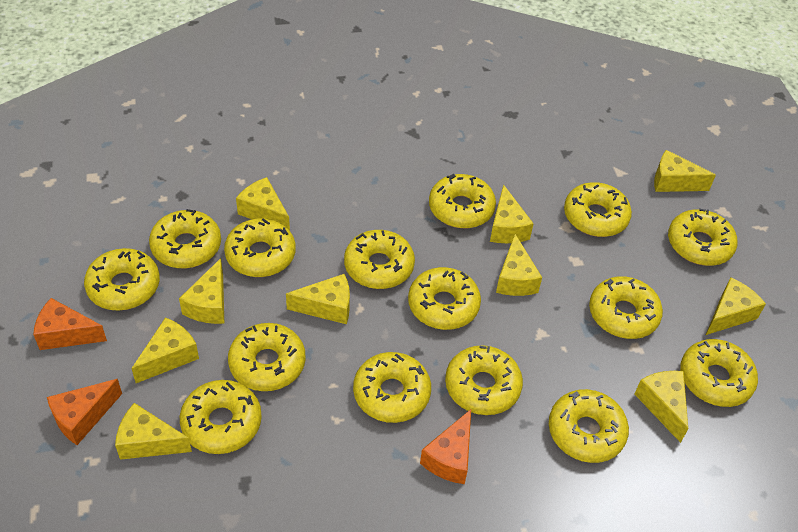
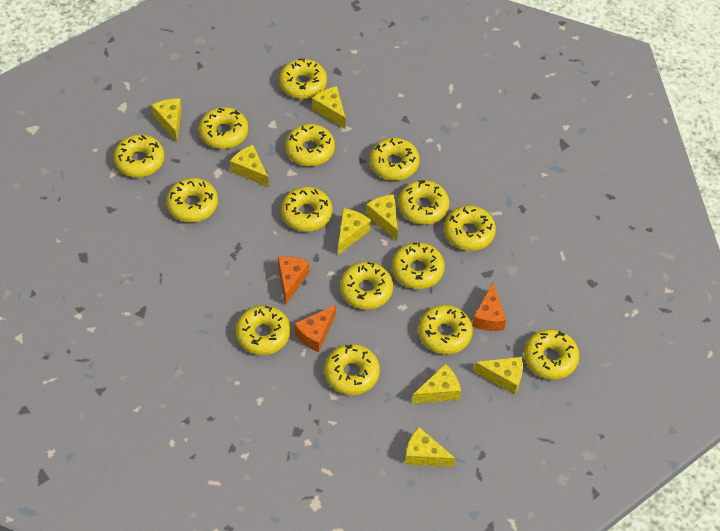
yellow cheese: [115,403,192,460] [131,317,199,383] [179,258,224,324] [236,177,290,231] [286,274,350,324] [490,184,534,243] [496,234,542,296] [635,371,688,443] [654,150,716,192] [706,277,766,335] = 10 -> [151,98,182,142] [230,145,269,187] [312,86,346,129] [338,208,371,255] [366,194,398,241] [405,427,456,467] [412,364,461,403] [474,357,523,395] = 8

